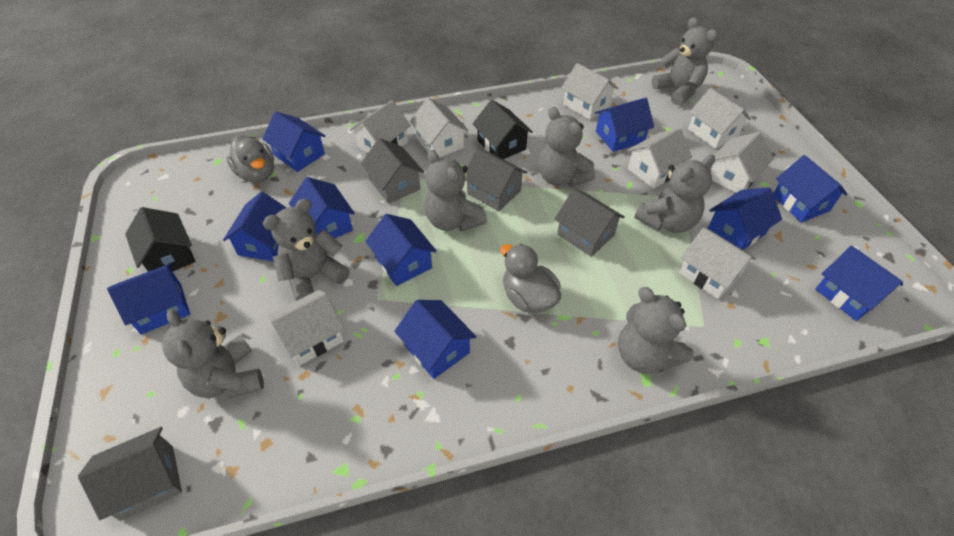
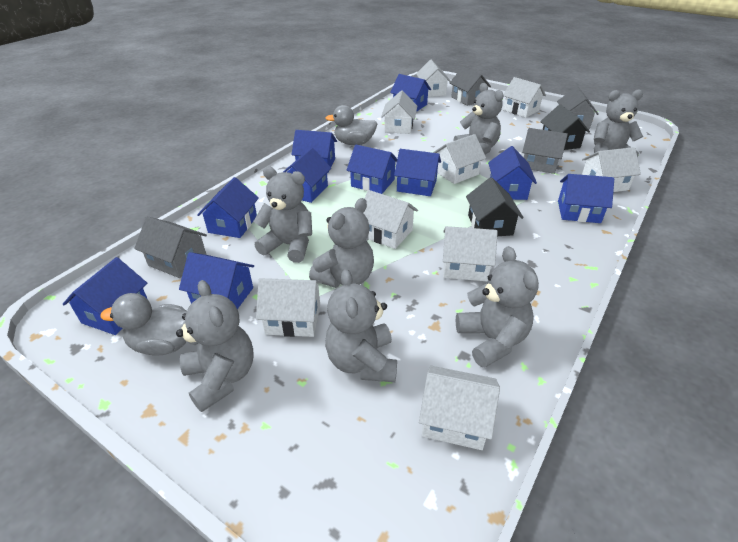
white house: [267,290,344,366] [349,100,411,153] [410,98,469,157] [561,63,618,120] [627,128,692,189] [679,227,756,299] [688,88,751,149] [711,132,773,193] = 8 -> [256,278,322,337] [363,190,418,249] [381,90,417,134] [416,59,450,97] [419,366,500,450] [433,134,486,184] [443,226,498,281] [503,77,546,118] [582,147,641,192] = 9

